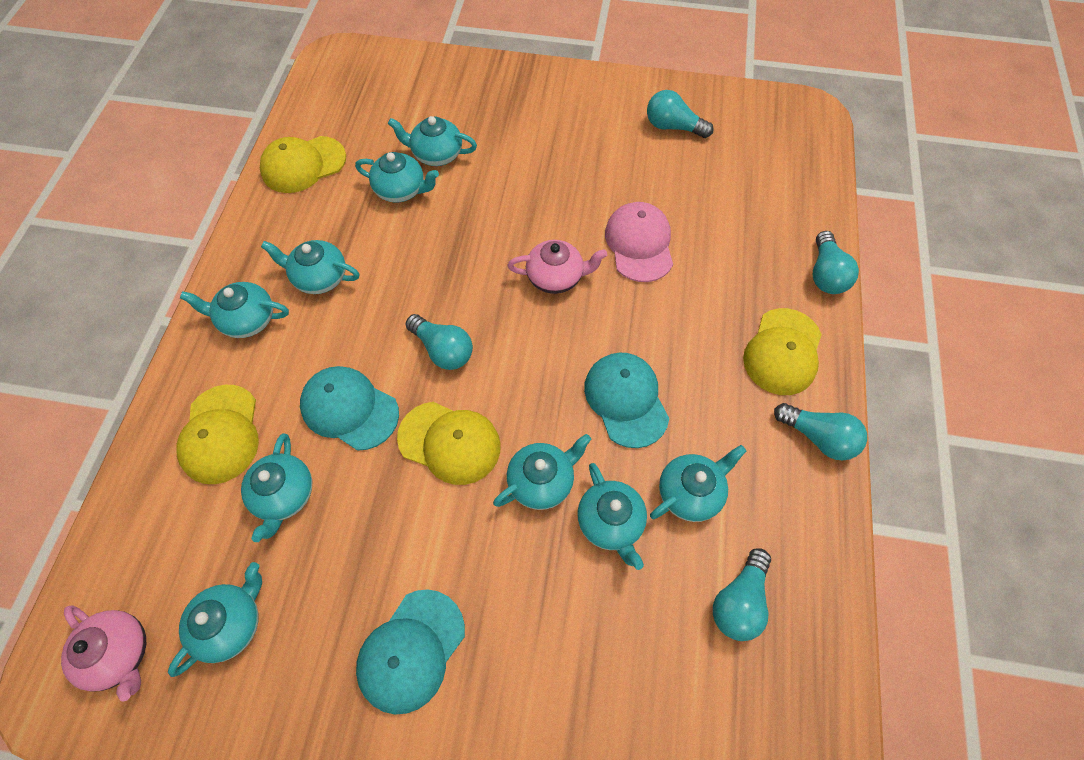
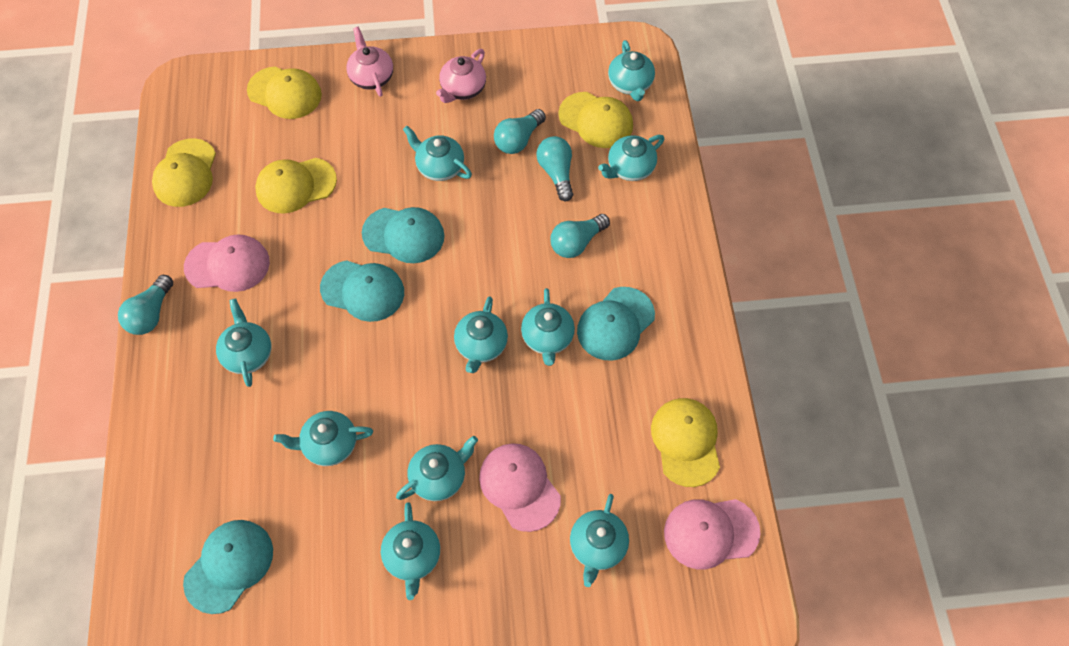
pink cap: [605,202,673,282] = 1 -> [184,234,270,292] [479,443,561,532] [664,499,760,569] = 3
turquoise cap: [300,366,399,451] [356,589,465,714] [584,353,669,448] = 3 -> [183,520,273,614] [320,260,404,322] [362,207,444,263] [577,287,655,361] = 4
turquoise light bulb: [406,314,473,370] [647,90,714,138] [713,548,771,641] [774,403,867,461] [813,231,859,294] = 5 -> [118,275,173,335] [494,109,546,154] [536,136,573,201] [550,214,610,258] = 4
turquoise teapot: [168,562,262,677] [180,282,289,338] [241,434,312,542] [261,240,359,294] [355,152,439,203] [388,116,477,166] [493,434,592,510] [577,463,647,570] [650,445,746,522] = 9 -> [216,299,271,387] [273,411,373,466] [381,502,440,600] [396,436,478,501] [403,126,472,181] [454,296,508,373] [521,288,575,366] [570,494,629,587] [598,135,664,181] [608,40,655,101] = 10
yellow cap: [176,385,259,484] [260,136,346,193] [397,402,501,485] [743,308,822,395] = 4 -> [152,138,216,207] [247,66,322,119] [255,158,337,214] [558,92,633,148] [651,398,720,487] = 5

